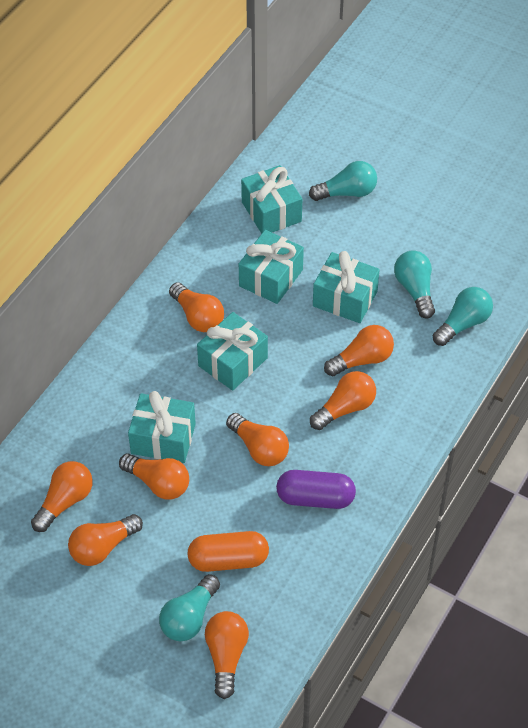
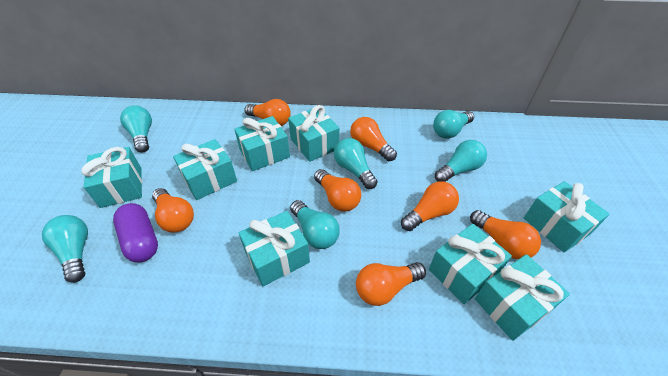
orange capsule: [187,531,269,572] = 1 -> none = 0
orange light bulb: [31,461,93,532] [68,514,143,566] [119,454,189,500] [169,282,224,332] [205,611,249,699] [226,413,289,466] [310,371,376,430] [324,325,394,376] = 8 -> [152,188,194,233] [245,99,291,126] [314,169,361,212] [350,117,397,161] [356,262,426,306] [401,181,459,231] [470,210,541,259] = 7
turquoise gift: [128,391,196,463] [197,312,268,391] [239,230,304,304] [241,165,302,234] [313,251,380,323] = 5 -> [81,147,142,208] [173,139,237,200] [234,116,290,171] [239,211,310,287] [288,105,339,162] [429,224,512,304] [475,254,570,341] [524,181,610,252] = 8
turquoise light bulb: [159,574,220,641] [309,161,377,201] [394,250,435,319] [433,287,493,346] = 4 -> [42,215,88,283] [120,105,152,153] [290,200,340,249] [334,138,378,189] [433,110,474,138] [435,140,487,182] = 6

